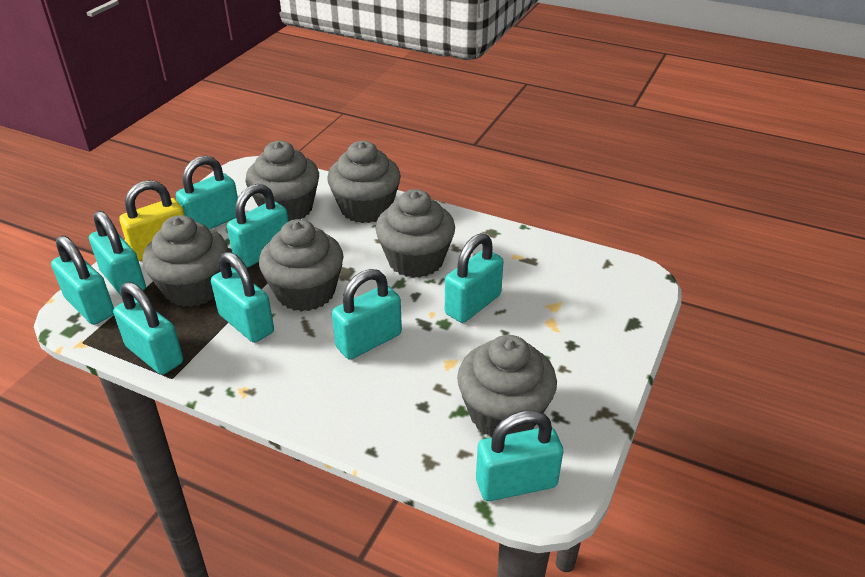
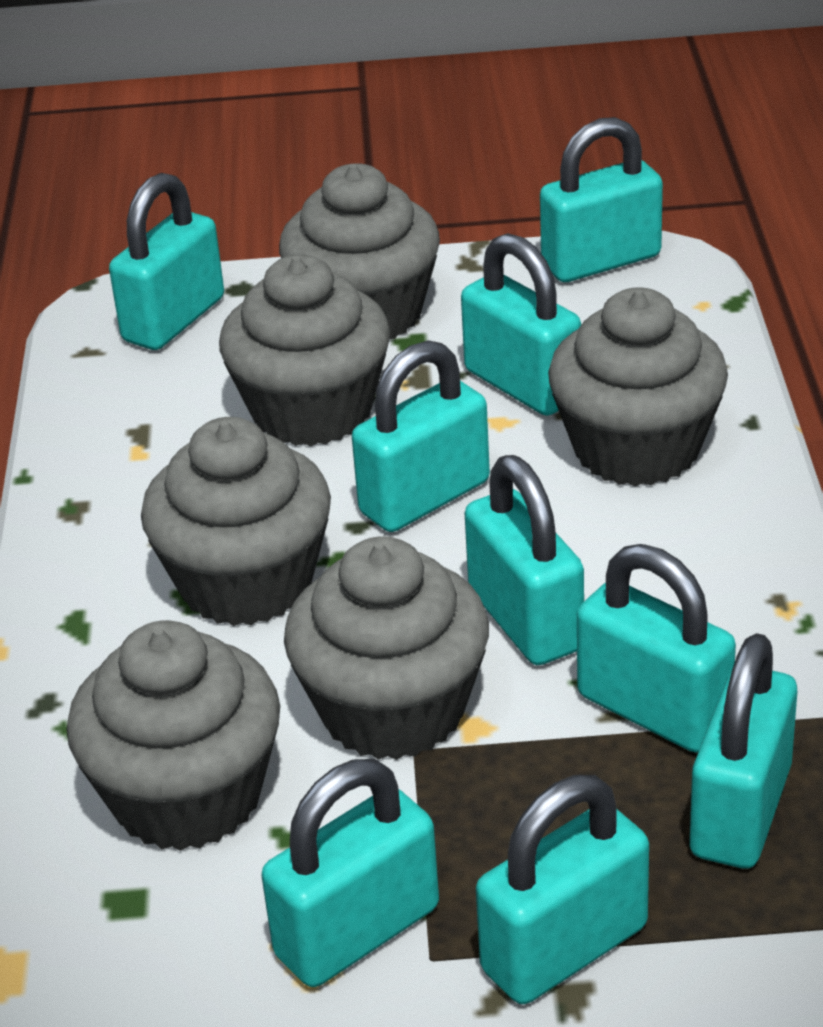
yellow padlock: [119,180,185,261] = 1 -> none = 0

